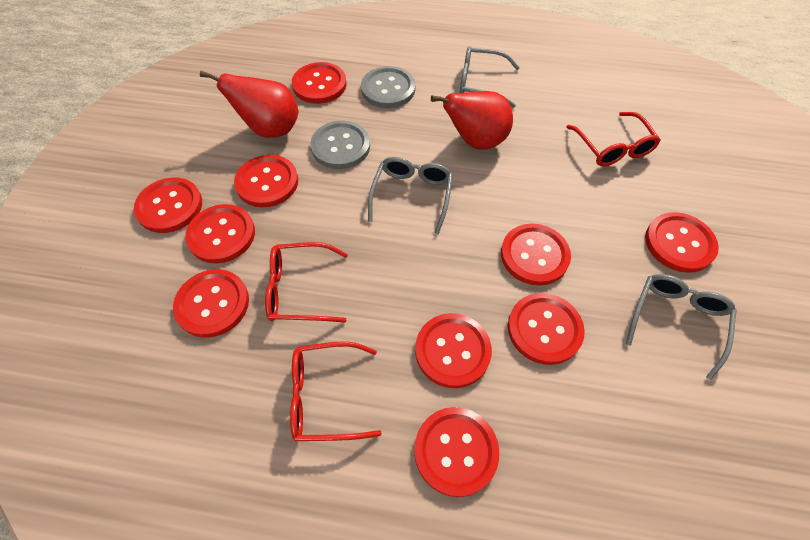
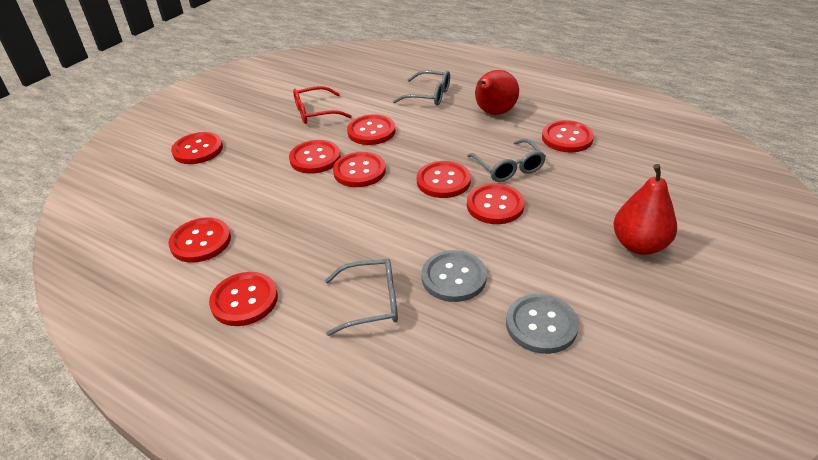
red button: [134,177,202,233] [173,269,249,338] [185,204,255,263] [234,155,298,207] [292,62,347,104] [414,407,499,497] [415,313,492,388] [501,224,571,286] [508,293,585,365] [645,212,719,273] = 10 -> [168,218,231,262] [171,132,223,164] [209,272,278,326] [289,140,341,174] [333,152,386,187] [347,114,395,145] [417,161,471,198] [467,183,525,224] [542,120,594,152] = 9
red glasses: [265,242,348,323] [290,341,382,441] [567,112,661,166] = 3 -> [293,86,352,124] = 1

